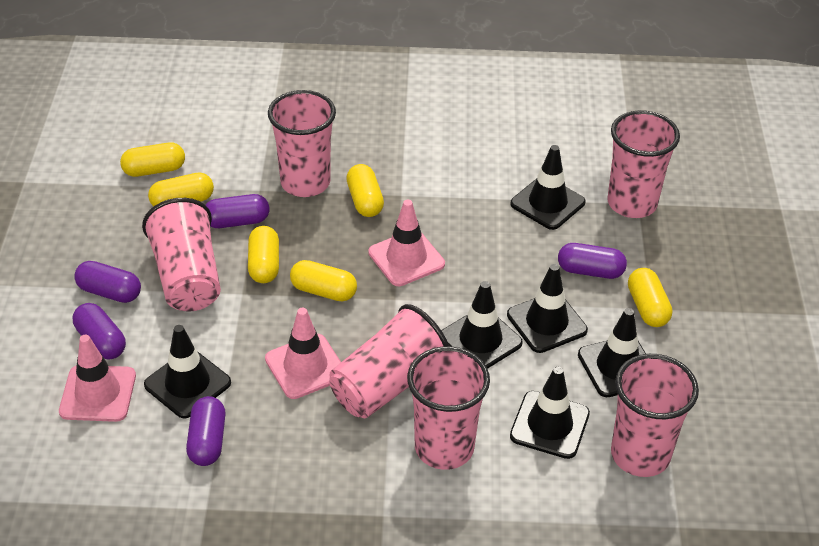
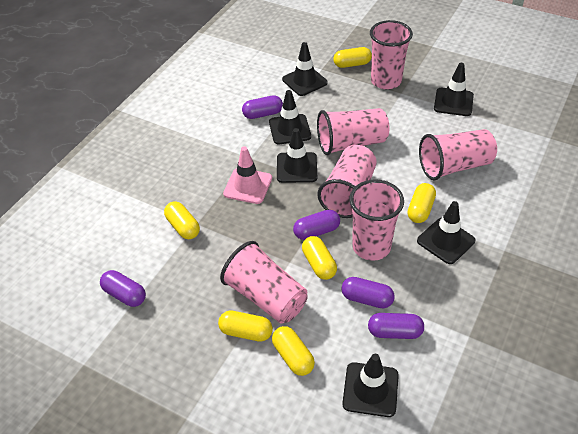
pink traffic cone: [59,334,136,422] [265,308,341,399] [368,200,445,286] = 3 -> [223,146,272,204] = 1

